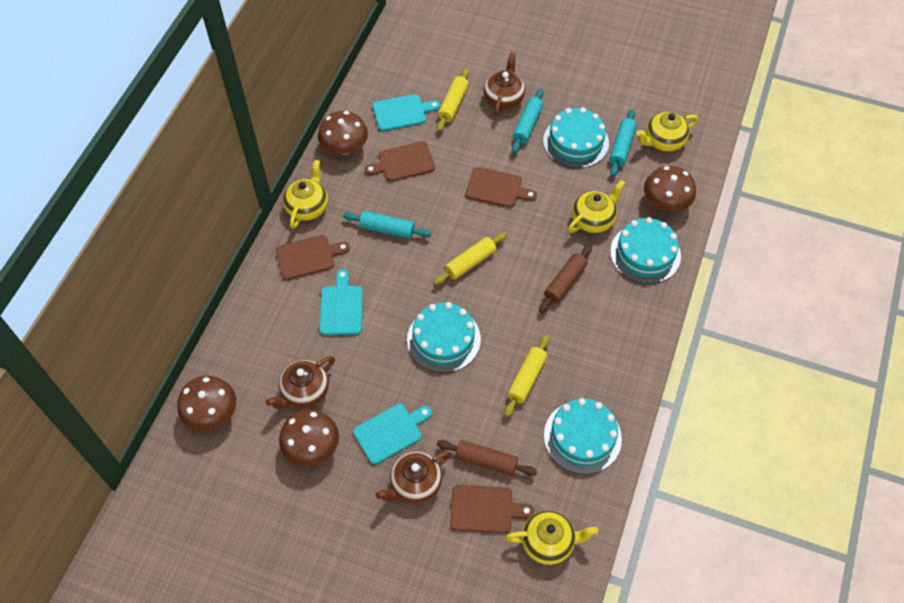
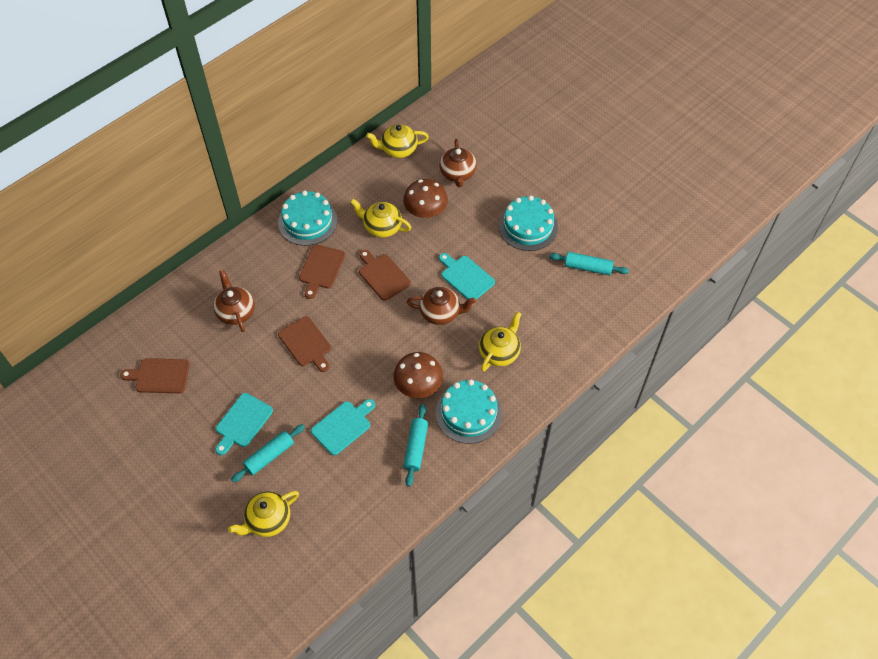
brown mushroom: [177,376,236,432] [279,409,339,467] [318,111,368,155] [644,166,696,212] = 4 -> [393,352,443,398] [403,179,448,218] = 2
brown rolling pin: [437,440,537,476] [539,244,592,313] = 2 -> none = 0
turquoise cake: [407,302,481,373] [543,107,609,168] [544,398,622,474] [610,217,681,284] = 4 -> [278,190,337,246] [436,379,502,444] [499,195,558,251] = 3
yellow rolling pin: [433,232,507,285] [437,68,469,131] [504,334,550,417] = 3 -> none = 0

